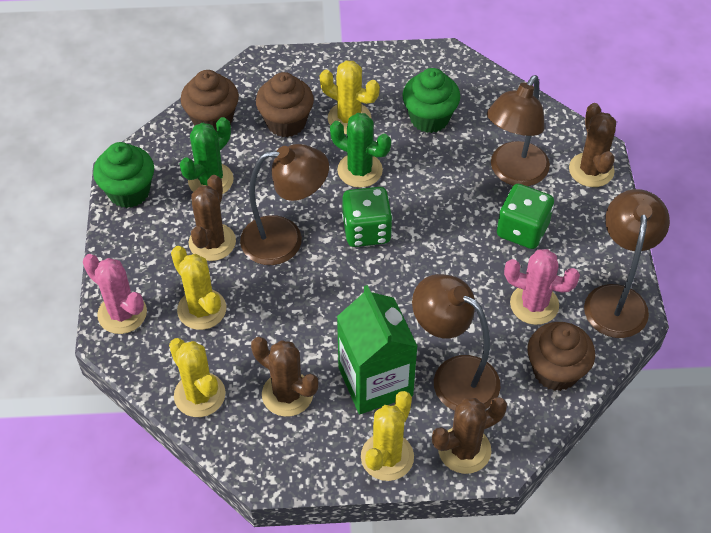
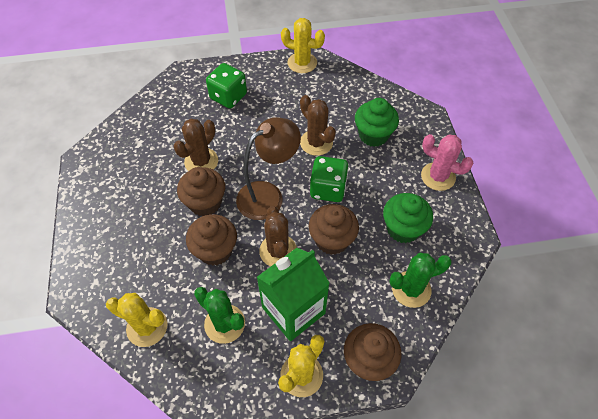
brown cactus: [189,175,236,261] [251,337,318,417] [432,397,507,474] [569,103,616,187] = 4 -> [173,119,218,171] [259,206,297,266] [300,95,336,156] = 3
brown cupcake: [181,70,239,132] [256,72,314,137] [527,322,595,391] = 3 -> [177,167,225,216] [186,214,237,266] [309,204,359,255] [344,323,402,381] = 4
brown lamp: [240,144,329,265] [412,274,501,411] [487,75,550,186] [584,189,670,338] = 4 -> [236,117,301,220] = 1
pink cactus: [83,254,147,334] [504,249,580,325] = 2 -> [421,134,473,191] = 1
yellow cactus: [169,338,226,417] [171,246,226,330] [320,60,380,134] [361,391,414,481] = 4 -> [106,293,168,347] [278,335,324,397] [281,18,325,73] = 3

